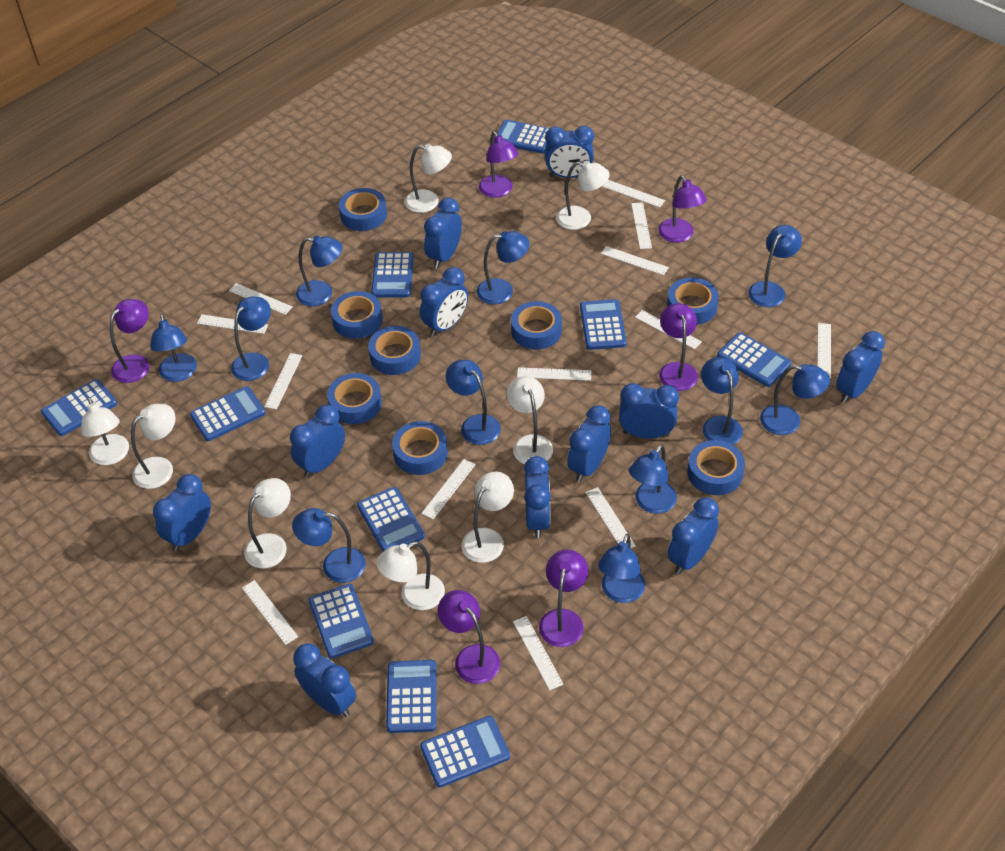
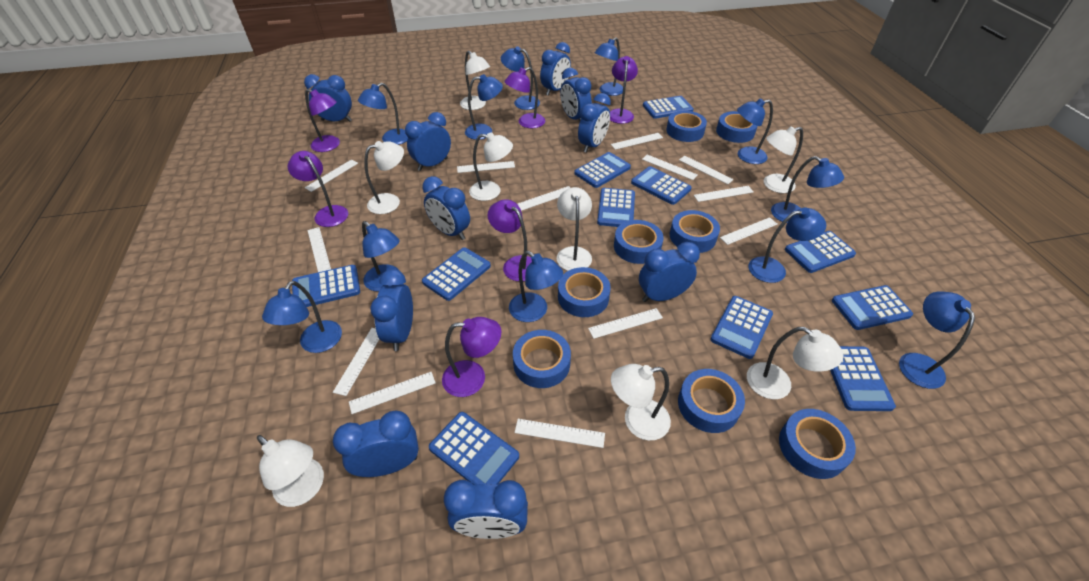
blue calculator: [41,379,117,436] [190,386,265,441] [309,584,374,659] [357,487,425,552] [371,252,414,298] [386,660,437,733] [420,716,510,787] [497,120,550,154] [580,299,627,350] [717,332,791,387] = 10 -> [292,265,360,307] [422,247,491,301] [429,412,519,485] [574,152,631,188] [597,188,635,227] [631,166,692,205] [643,96,694,119] [710,296,773,359] [785,231,856,273] [830,346,896,411] [832,285,913,330] = 11
blue clock: [153,474,211,551] [290,405,345,478] [293,643,356,717] [420,267,468,337] [424,198,462,269] [524,456,551,538] [545,126,594,178] [567,405,611,482] [619,383,679,439] [668,498,719,574] [836,331,885,404] = 11 -> [304,74,352,122] [333,411,419,477] [370,269,413,351] [405,112,451,171] [422,176,470,240] [444,480,528,539] [540,42,571,96] [560,68,592,121] [578,93,611,153] [639,242,700,302] = 10

